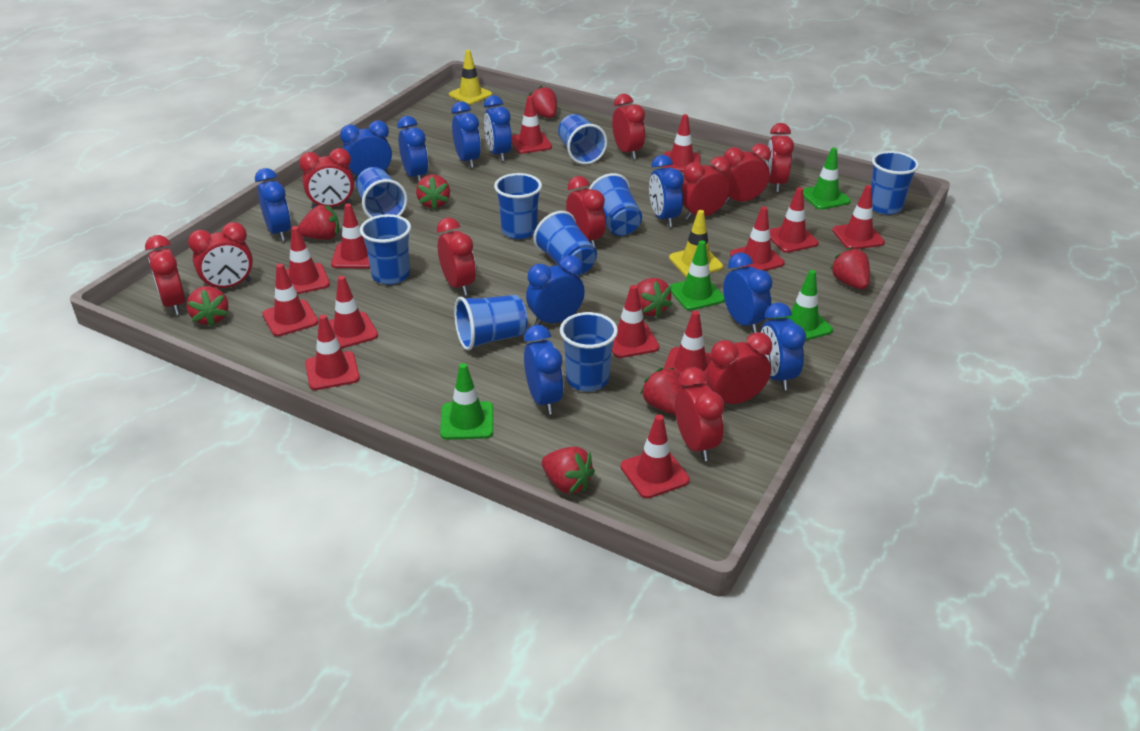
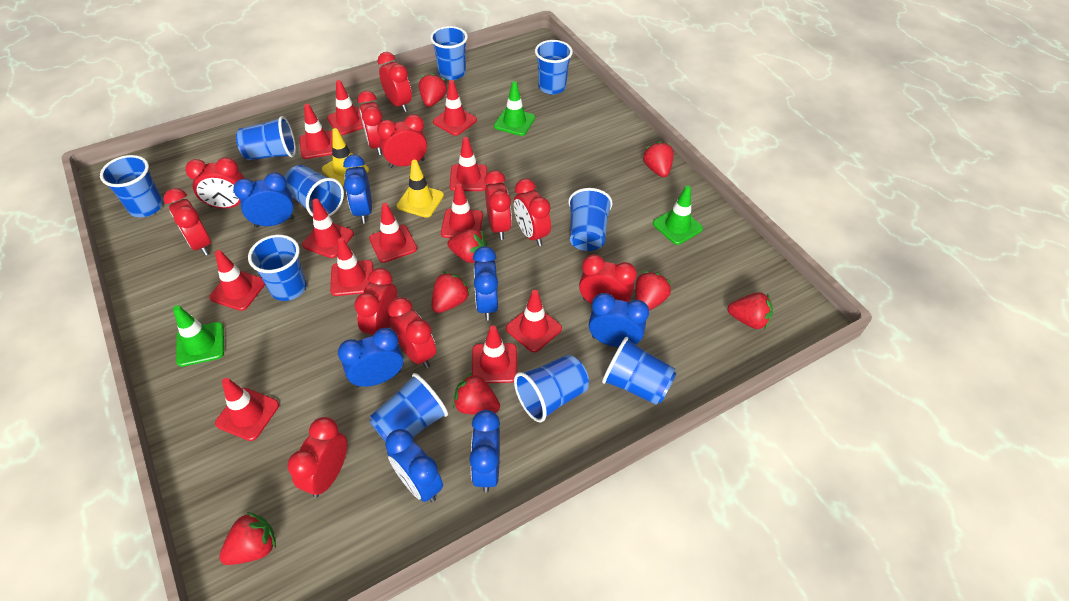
blue clock: [255,168,291,241] [340,120,392,180] [397,116,428,182] [452,102,481,168] [484,95,512,162] [524,325,564,415] [526,255,585,325] [649,155,684,227] [723,253,773,333] [761,302,806,390] = 10 -> [233,172,295,227] [338,328,404,387] [343,155,372,223] [385,429,443,503] [469,410,500,492] [473,246,498,320] [589,293,649,347] = 7
blue cup: [356,167,408,218] [360,214,411,285] [454,295,528,351] [494,173,542,239] [533,211,597,276] [558,114,607,165] [560,312,618,391] [589,173,642,236] [871,151,919,215] = 9 -> [100,155,163,217] [236,116,296,160] [248,235,307,301] [284,165,344,217] [369,373,448,442] [430,26,468,80] [514,355,589,422] [535,40,573,94] [568,188,613,251] [602,337,676,405] = 10
green traffic cone: [440,363,493,440] [669,240,725,311] [773,270,833,340] [803,147,851,210] = 4 -> [173,305,224,367] [494,81,535,136] [653,186,703,245] = 3
red traffic cone: [262,263,318,336] [286,226,330,294] [305,314,360,390] [328,276,378,349] [331,203,370,268] [512,96,552,154] [612,285,659,358] [620,414,690,498] [662,114,700,172] [664,311,712,385] [730,206,785,271] [770,187,819,253] [832,185,885,249] = 13 -> [209,250,265,311] [215,378,279,441] [299,104,332,159] [302,199,354,258] [327,80,364,135] [330,238,373,296] [369,203,417,263] [433,80,477,136] [441,183,483,238] [450,137,487,191] [472,325,518,383] [506,290,562,352] = 12

